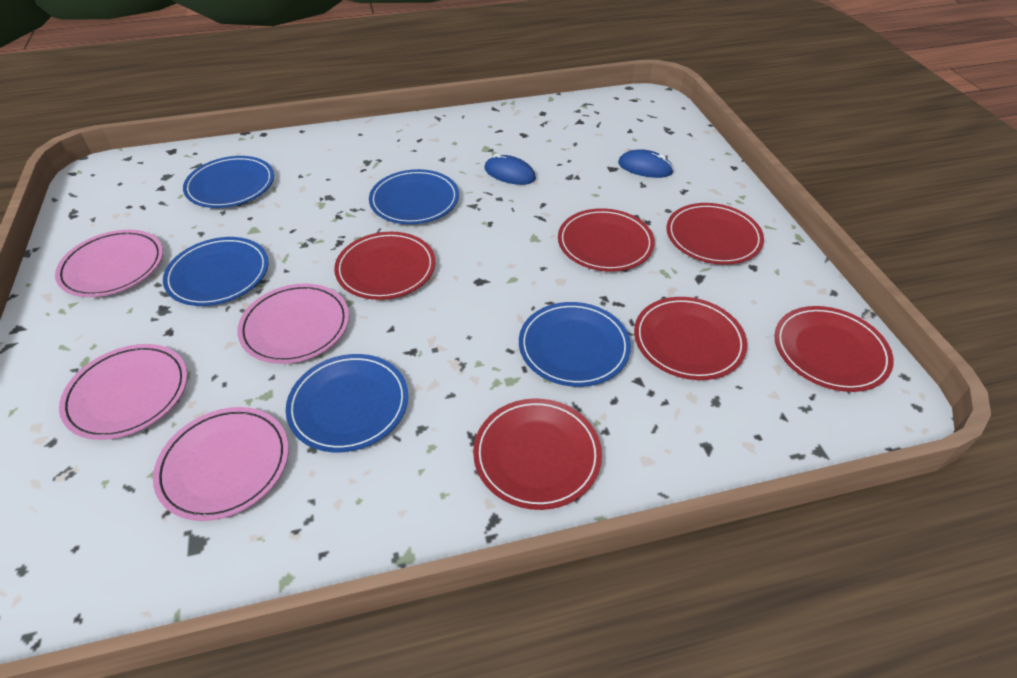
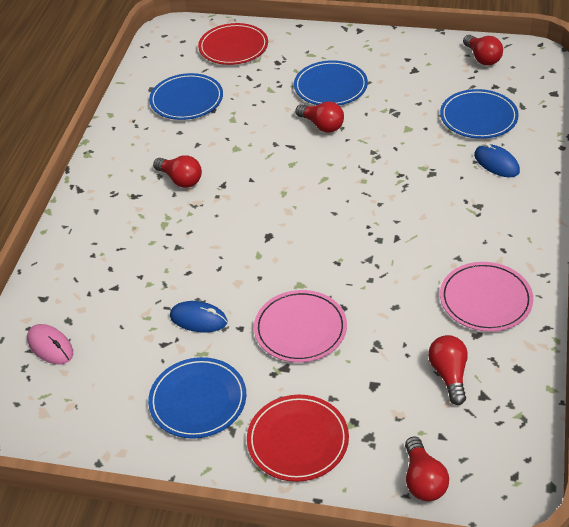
blue plate: [163,237,269,306] [183,156,274,208] [286,354,408,452] [369,169,459,224] [519,302,631,387] = 5 -> [148,357,246,439] [149,73,223,120] [294,60,368,105] [440,89,519,139] = 4
pink mouse: none = 0 -> [27,324,73,365] = 1
pink plate: [55,230,163,297] [59,344,188,440] [153,407,289,521] [237,283,349,364] = 4 -> [254,290,347,363] [440,262,533,332] = 2
red light bulb: none = 0 -> [153,155,202,188] [295,101,344,133] [405,436,449,501] [428,335,468,405] [463,35,503,65] = 5
red plate: [334,232,435,300] [473,398,602,510] [558,208,655,271] [634,297,747,380] [666,203,764,265] [774,306,894,392] = 6 -> [198,23,268,65] [247,395,349,482] = 2

